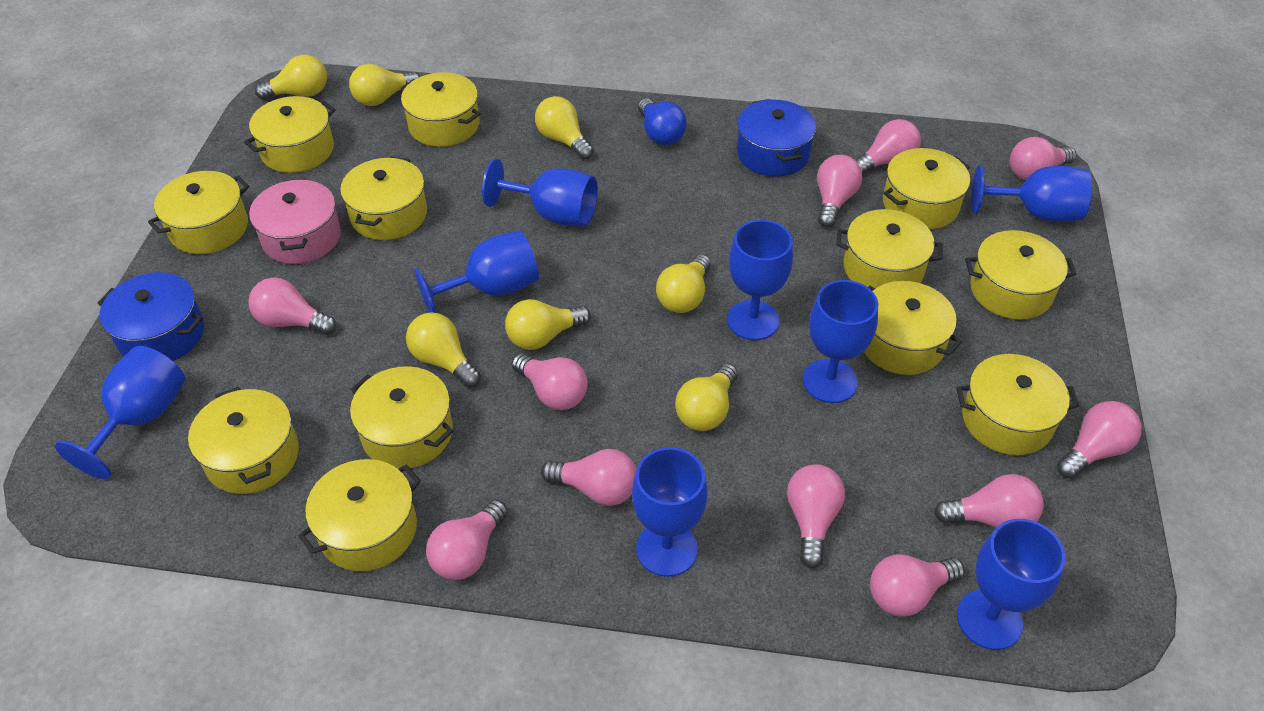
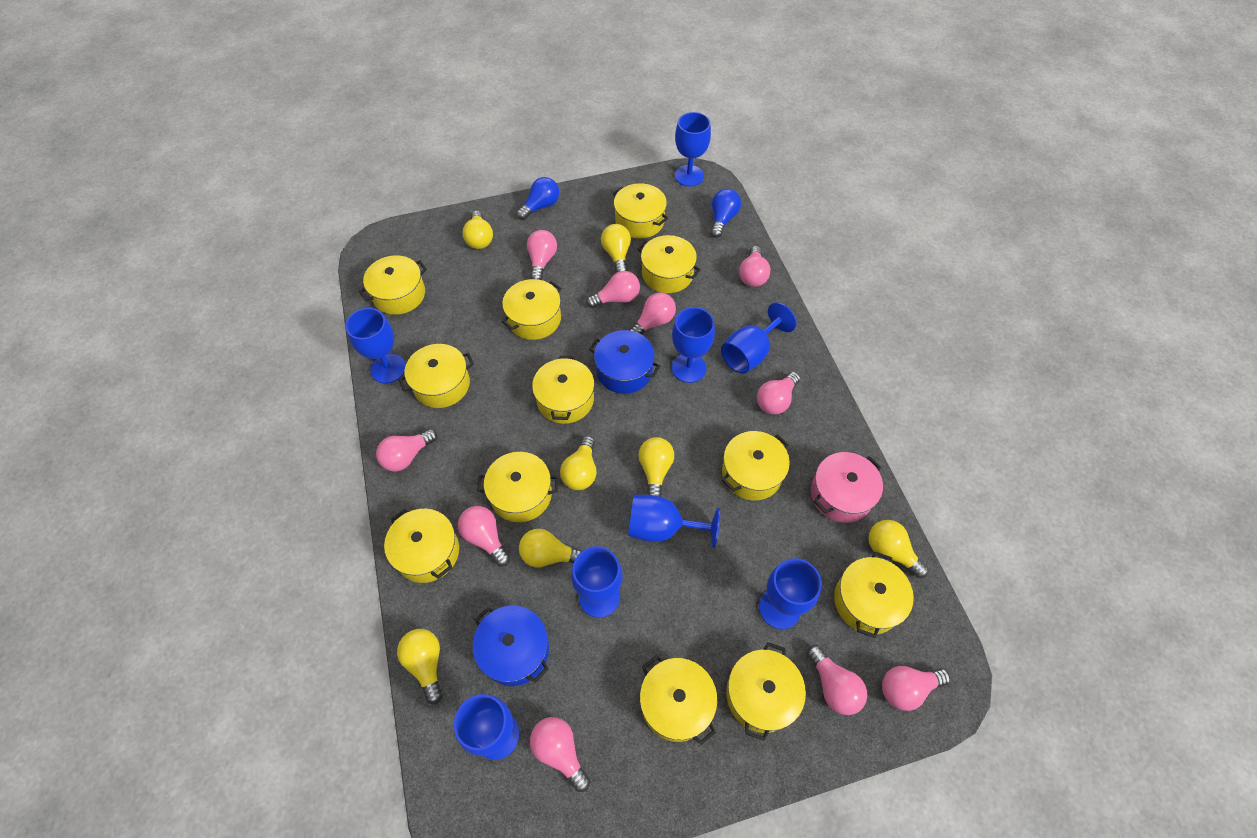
blue light bulb: [638,98,687,145] = 1 -> [516,177,559,220] [711,189,741,238] = 2
pink light bulb: [248,277,336,335] [426,500,508,580] [512,353,588,410] [541,449,637,506] [787,464,845,568] [817,155,862,227] [856,119,921,175] [870,554,965,617] [934,474,1044,528] [1010,137,1077,181] [1057,401,1142,479] = 11 -> [376,429,437,472] [458,506,510,567] [527,230,557,280] [530,717,590,792] [586,271,640,308] [629,292,676,334] [739,246,770,287] [757,372,800,415] [807,645,867,715] [882,666,950,711] = 10

